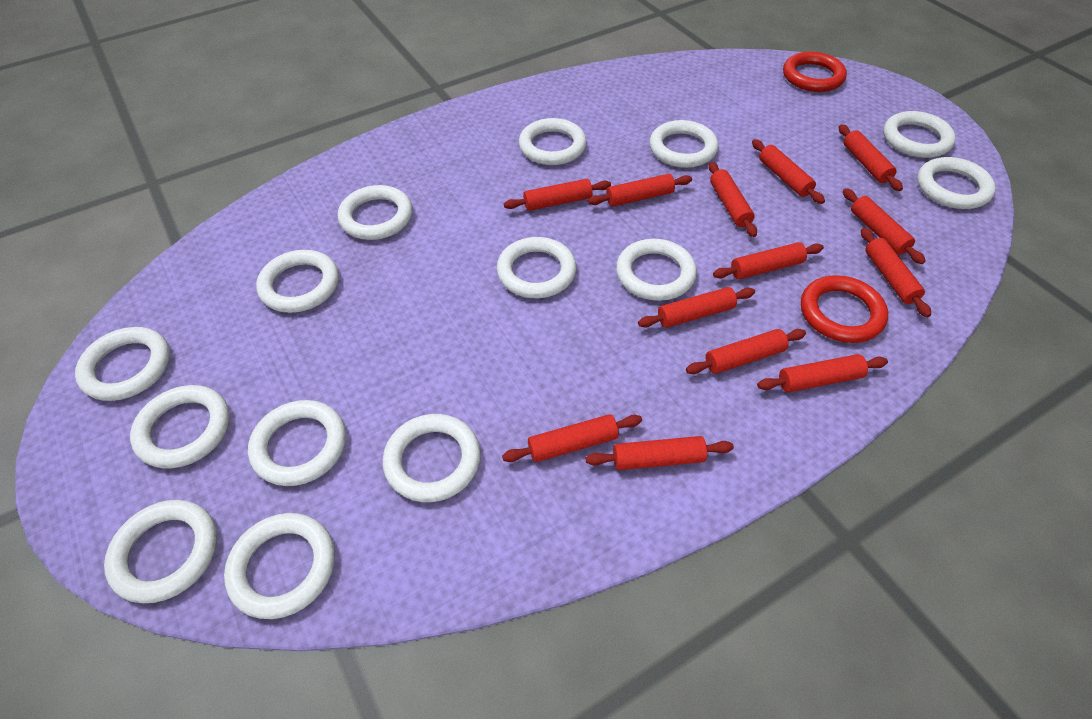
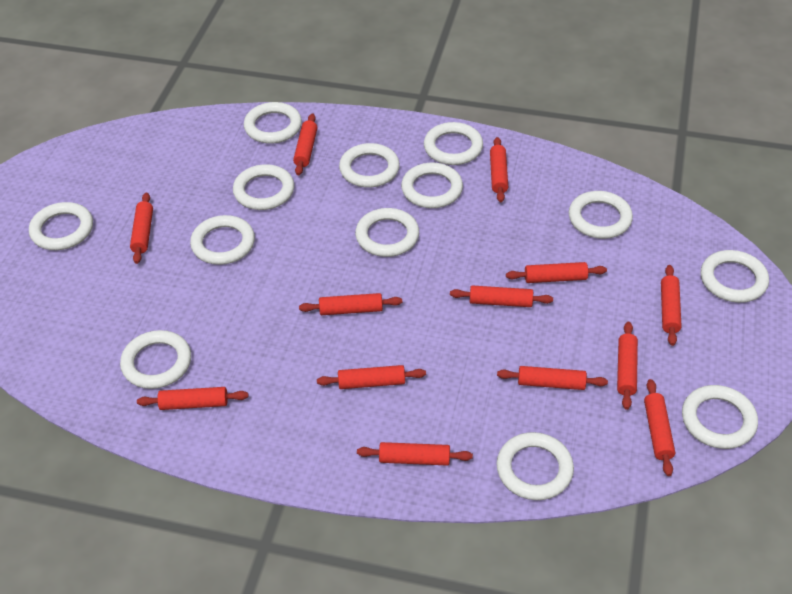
red ring: [783,51,847,92] [801,275,888,343] = 2 -> none = 0
white ring: [75,327,170,401] [104,500,217,603] [130,385,230,469] [224,513,335,619] [248,400,346,486] [256,250,339,313] [338,185,413,240] [383,414,481,502] [497,237,576,298] [519,118,587,165] [616,239,697,301] [650,120,718,168] [883,111,956,158] [917,157,996,209] = 14 -> [29,202,93,250] [120,330,191,389] [190,215,255,265] [233,164,294,210] [244,102,302,144] [339,143,400,188] [355,208,419,257] [401,163,463,208] [424,122,483,165] [496,432,574,500] [569,191,633,239] [682,385,758,449] [701,250,769,303] = 13

